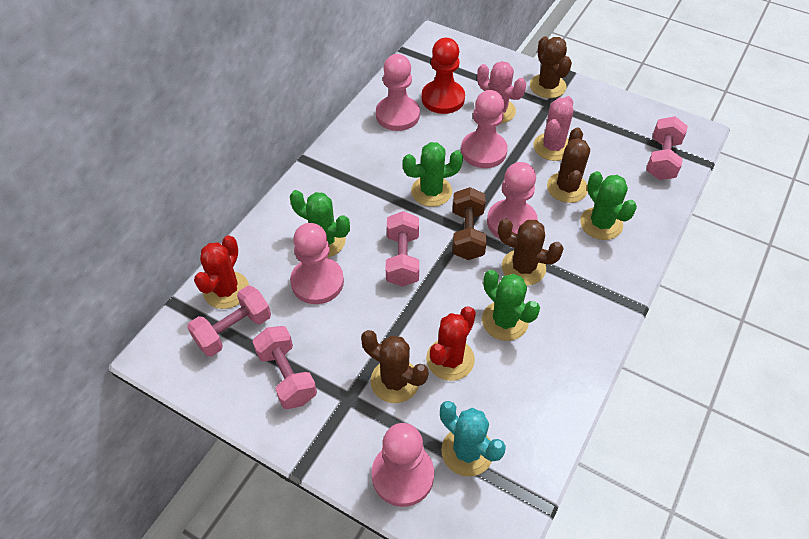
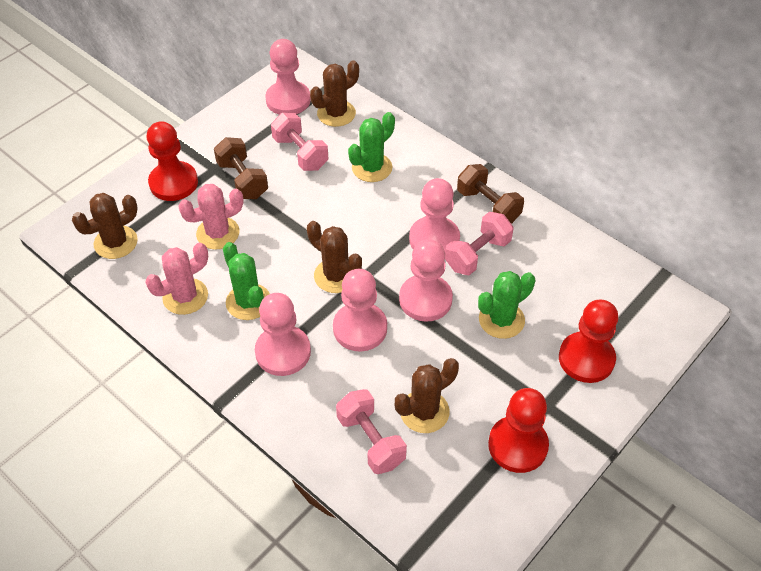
brown dumbbell: [453,187,487,260] = 1 -> [214,137,268,199] [457,164,524,224] = 2
green cactus: [290,190,350,257] [402,142,463,207] [482,270,540,341] [580,171,637,240] = 4 -> [223,242,270,320] [348,112,395,182] [478,271,535,339] = 3
pink dumbbell: [187,286,271,357] [252,326,317,409] [386,211,419,287] [646,116,688,180] = 4 -> [271,113,328,171] [336,389,407,474] [445,212,514,275] = 3
red cactus: [194,235,249,309] [426,306,476,381] = 2 -> none = 0
red pawn: [422,38,465,114] = 1 -> [147,121,198,201] [488,388,549,473] [559,300,618,383] = 3
turquoise cactus: [440,401,506,477] = 1 -> none = 0

